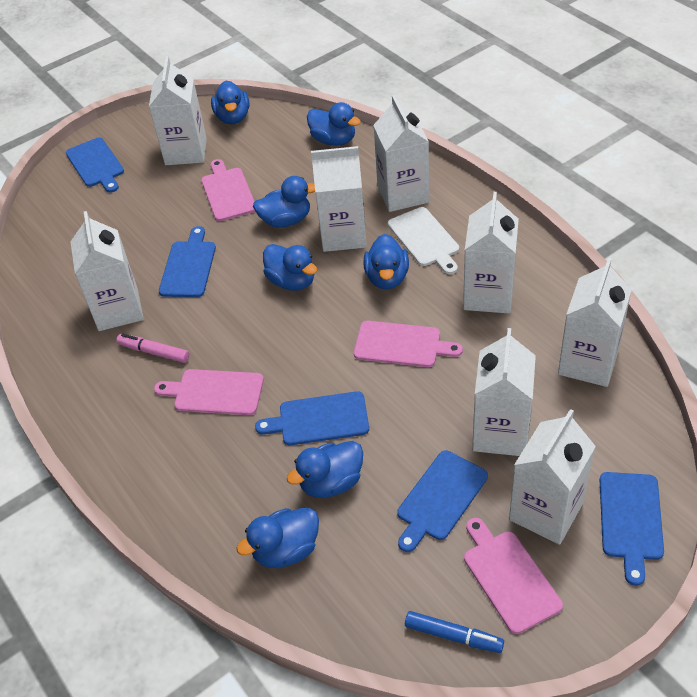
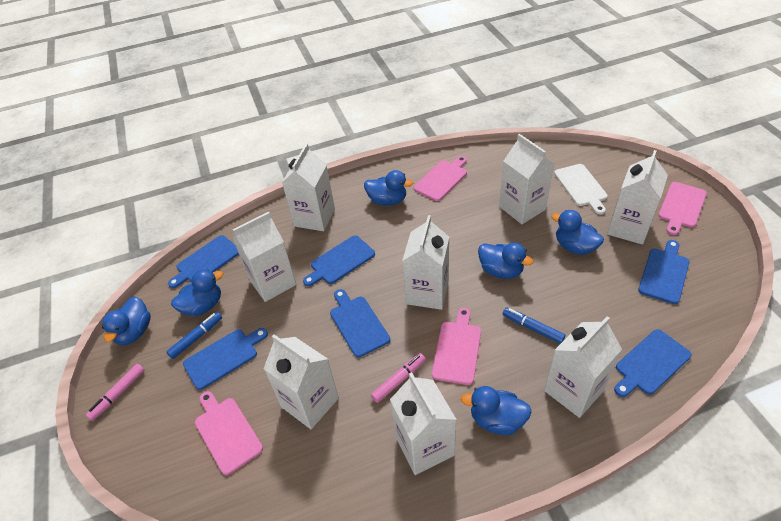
blue cutting board: [66,137,124,193] [159,226,216,297] [255,391,369,445] [397,450,488,552] [600,472,664,586] = 5 -> [168,235,239,288] [183,328,268,390] [303,235,375,286] [330,289,390,357] [614,329,692,397] [638,240,690,304] = 6
blue duck: [211,81,249,124] [236,508,319,568] [253,176,315,228] [263,244,317,291] [287,441,363,498] [307,102,361,146] [363,234,409,289] = 7 -> [102,296,151,345] [171,269,223,316] [364,170,414,206] [461,386,532,435] [478,243,533,279] [551,210,604,255] = 6
blue marker: [405,611,504,653] = 1 -> [166,312,222,359] [503,307,565,344] = 2
pink marker: [117,334,189,363] = 1 -> [86,364,144,421] [371,353,426,403] = 2

